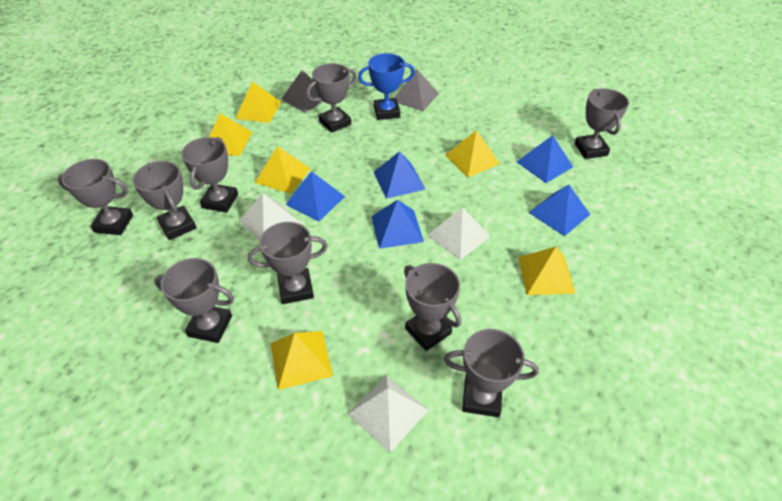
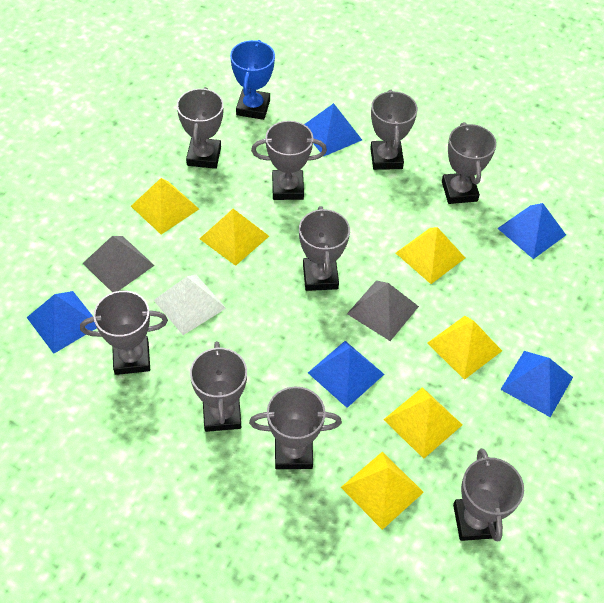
white pyramid: [239,193,300,241] [347,376,428,453] [427,207,490,260] = 3 -> [153,275,226,335] = 1

